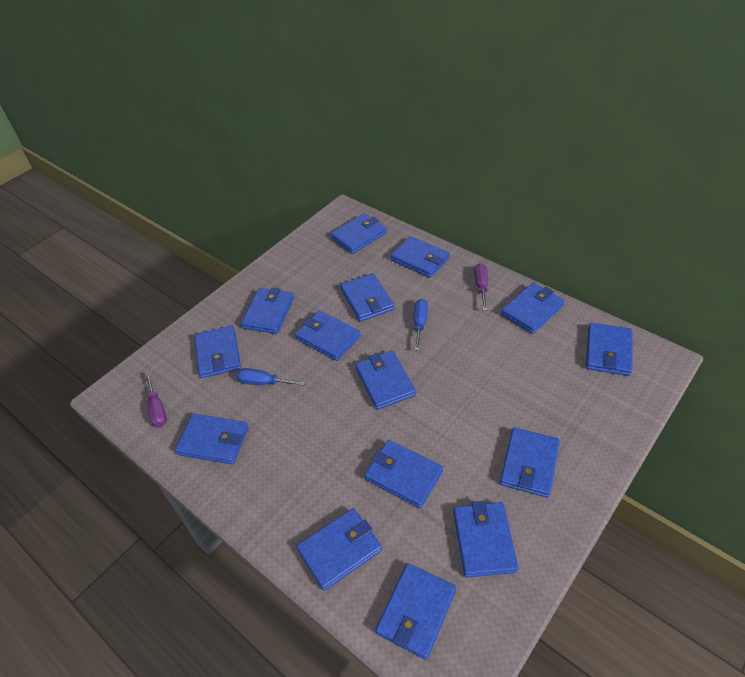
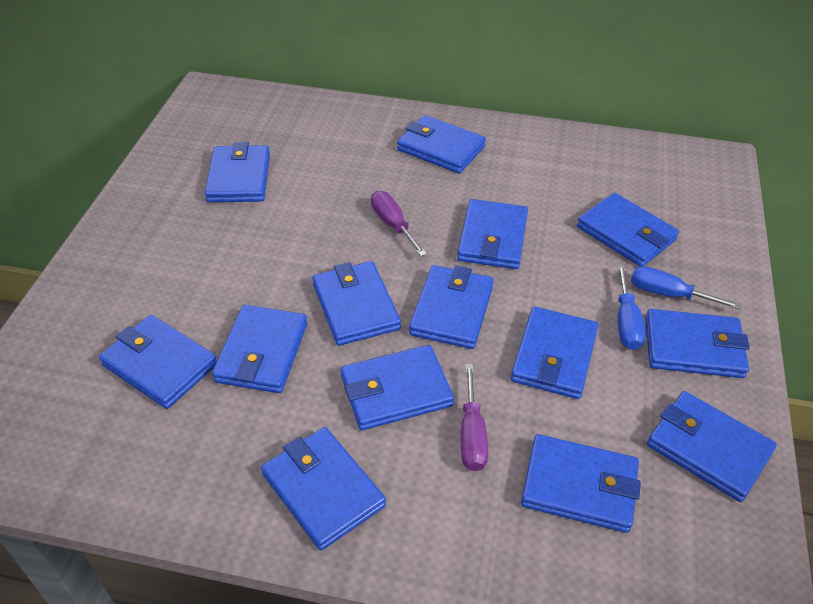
blue wallet: [175,414,248,464] [194,326,241,378] [241,287,294,334] [295,311,361,361] [296,508,382,591] [331,213,387,254] [340,273,394,322] [355,351,416,410] [364,440,443,508] [375,563,456,660] [390,236,450,278] [453,501,518,578] [500,428,560,498] [501,283,565,334] [586,323,633,376] = 15 -> [99,315,217,409] [205,142,270,202] [212,305,308,393] [261,427,386,551] [312,261,401,346] [341,345,454,430] [397,115,486,174] [409,265,494,349] [457,199,528,269] [511,306,598,399] [521,434,641,533] [577,193,679,266] [645,309,750,378] [647,391,777,502] = 14

